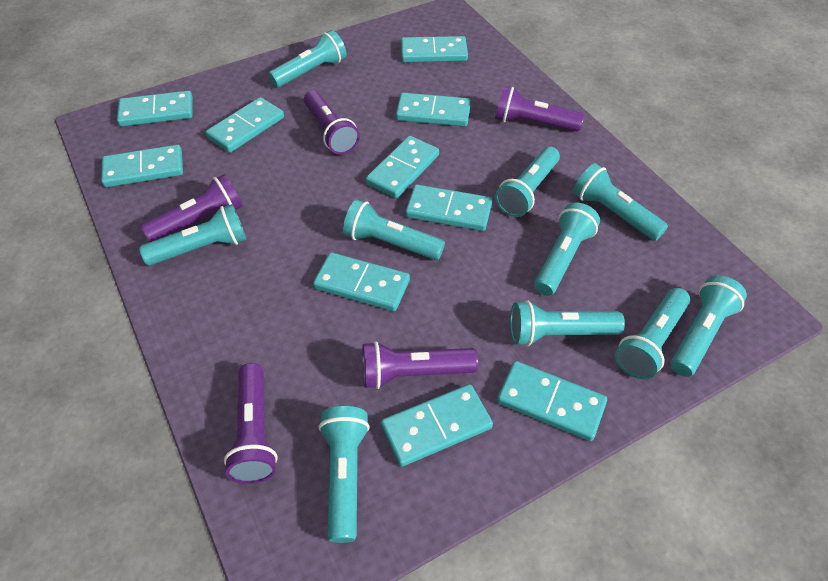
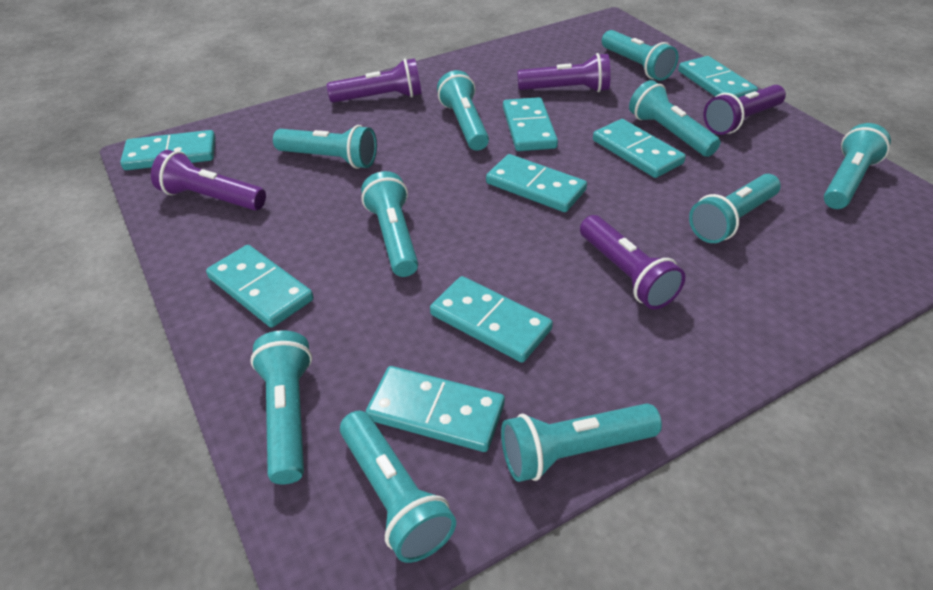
turquoise domino: [101,145,183,187] [117,91,192,127] [205,97,284,153] [313,252,410,311] [366,136,439,198] [381,384,493,467] [396,92,471,126] [401,36,468,62] [405,184,492,231] [497,361,607,441] = 10 -> [120,130,216,170] [206,245,314,328] [366,366,505,452] [430,276,553,363] [486,154,587,212] [503,97,558,151] [593,119,686,178] [678,56,758,98] = 8

